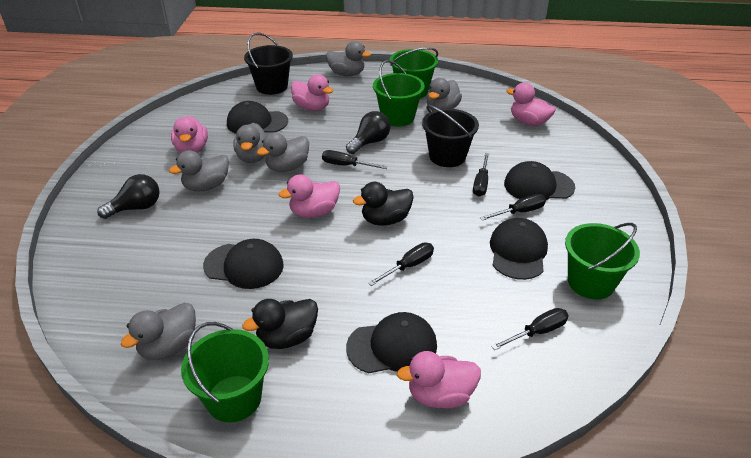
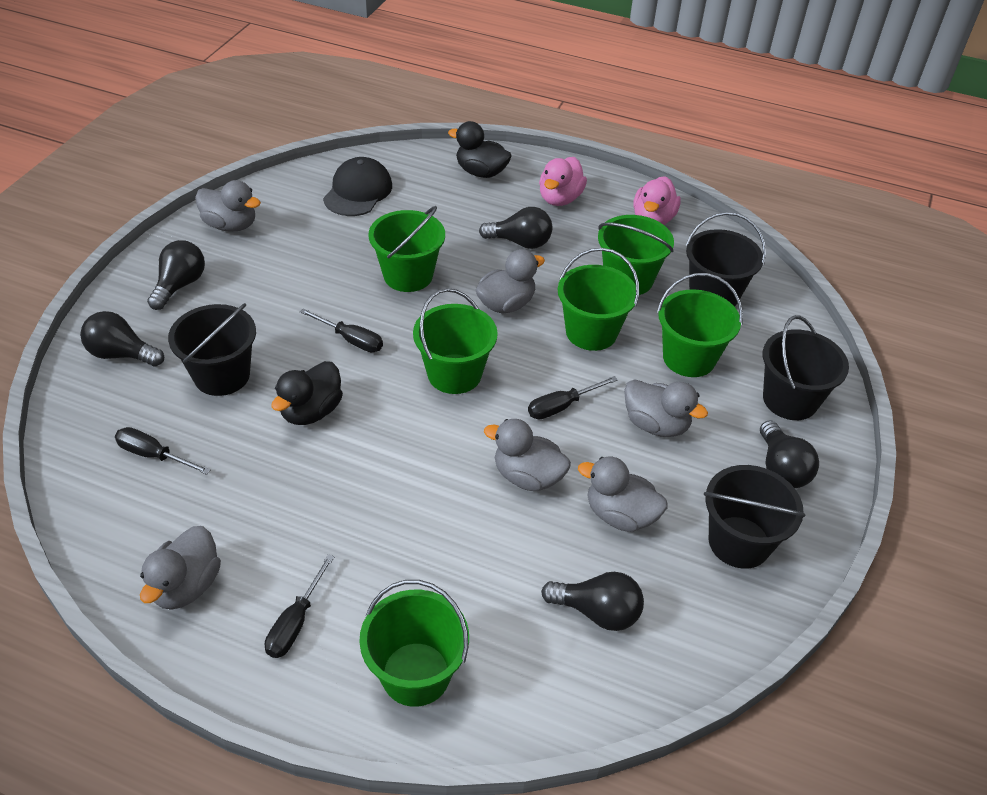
black bucket: [244,33,293,95] [422,105,479,167] = 2 -> [168,303,256,396] [686,212,766,307] [704,465,806,569] [763,315,849,420] = 4
black cap: [203,239,284,289] [227,101,288,134] [346,312,437,374] [490,218,548,280] [504,161,575,200] = 5 -> [323,157,392,216] = 1
black light bulb: [97,174,160,219] [346,111,391,154] = 2 -> [80,311,164,367] [147,240,205,310] [479,207,552,249] [541,572,644,631] [760,420,819,488] = 5
black screwdriver: [322,150,388,169] [368,243,434,286] [473,153,489,197] [480,194,546,220] [491,308,569,350] = 5 -> [115,427,211,475] [265,554,334,658] [300,309,383,352] [528,376,618,419] = 4
green bucket: [181,322,269,423] [373,60,425,126] [389,47,438,98] [565,223,640,299] = 4 -> [360,580,469,707] [369,206,445,292] [413,288,498,394] [558,248,639,351] [598,215,674,295] [657,273,743,377] = 6
pink duck: [171,116,208,153] [279,175,340,218] [291,74,333,111] [397,351,481,409] [506,83,556,126] = 5 -> [539,157,587,206] [633,176,681,225] = 2

